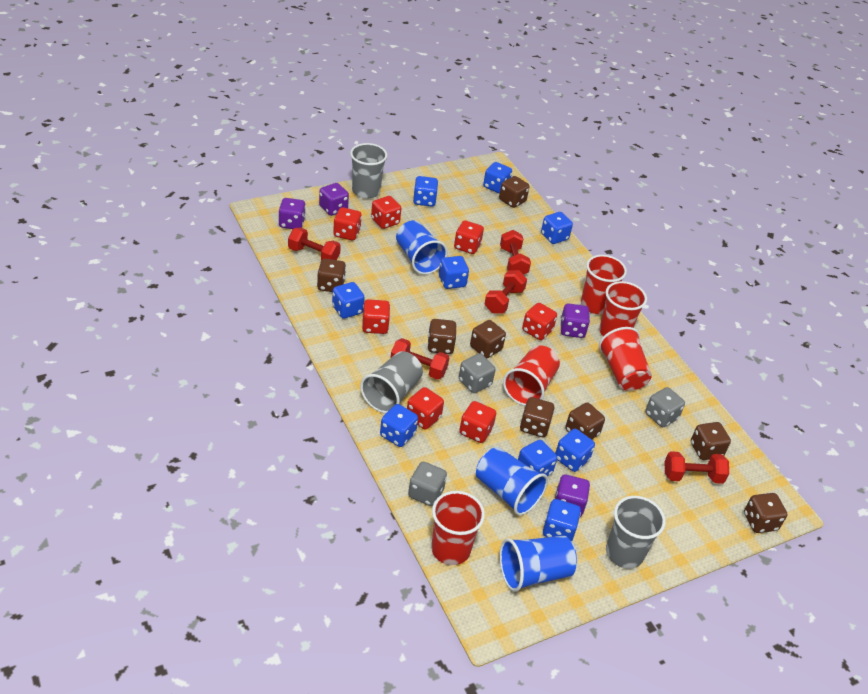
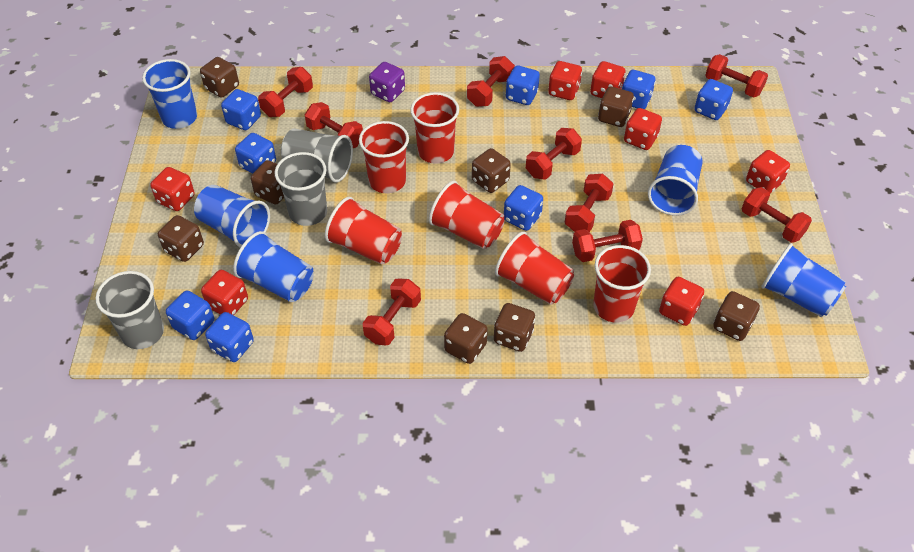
blue cup: [396,220,448,275] [476,447,548,516] [500,536,577,592] = 3 -> [142,59,197,129] [194,185,270,248] [233,231,314,302] [648,145,702,216] [761,243,846,317] = 5
blue dice: [332,282,365,319] [380,404,418,447] [413,176,438,207] [439,256,469,289] [483,162,512,193] [518,440,557,476] [541,212,573,244] [543,499,581,542] [555,429,595,472] = 9 -> [166,291,214,340] [205,312,254,362] [221,89,261,130] [235,133,276,174] [504,185,543,231] [506,65,540,105] [622,70,656,109] [694,79,733,120] = 8
grey dice: [408,462,447,506] [459,353,496,393] [645,387,685,427] = 3 -> none = 0
purple dice: [278,198,306,229] [319,183,349,216] [555,474,590,517] [560,303,590,338] = 4 -> [369,62,405,102] = 1
red cup: [431,491,485,565] [503,345,560,406] [581,255,627,314] [599,281,647,336] [599,327,652,391] = 5 -> [325,197,402,265] [359,121,409,193] [410,92,459,164] [429,181,505,249] [495,231,574,305] [593,245,651,322] = 6
red dumbbell: [288,227,341,260] [390,338,449,380] [485,270,527,313] [500,230,531,275] [665,451,729,484] = 5 -> [258,67,313,117] [305,102,363,148] [363,279,421,346] [467,56,515,107] [526,128,582,180] [565,174,613,232] [572,220,643,262] [705,54,768,98] [742,187,812,243] = 9

